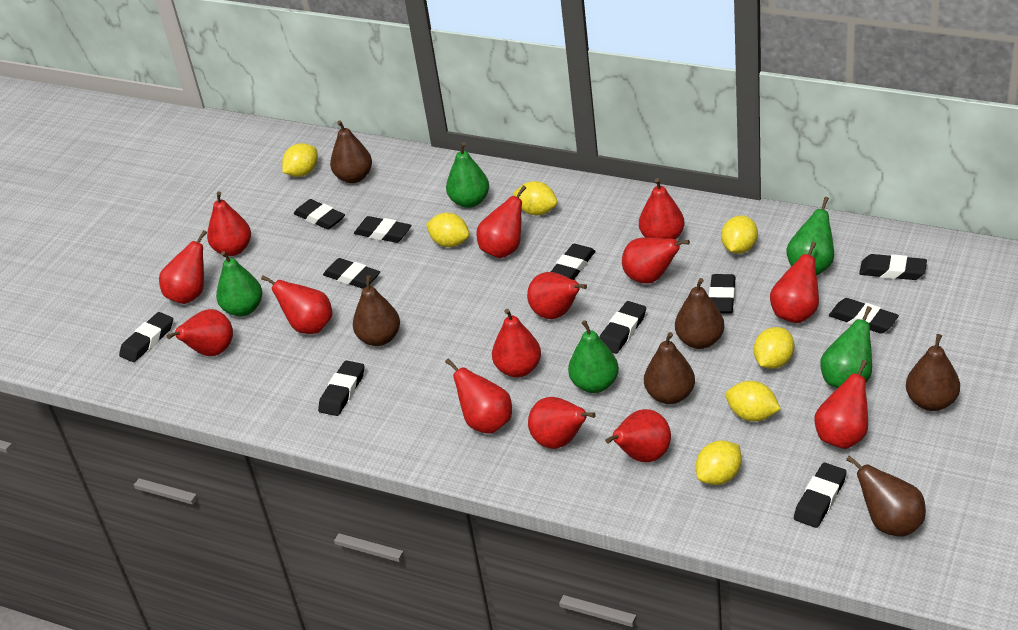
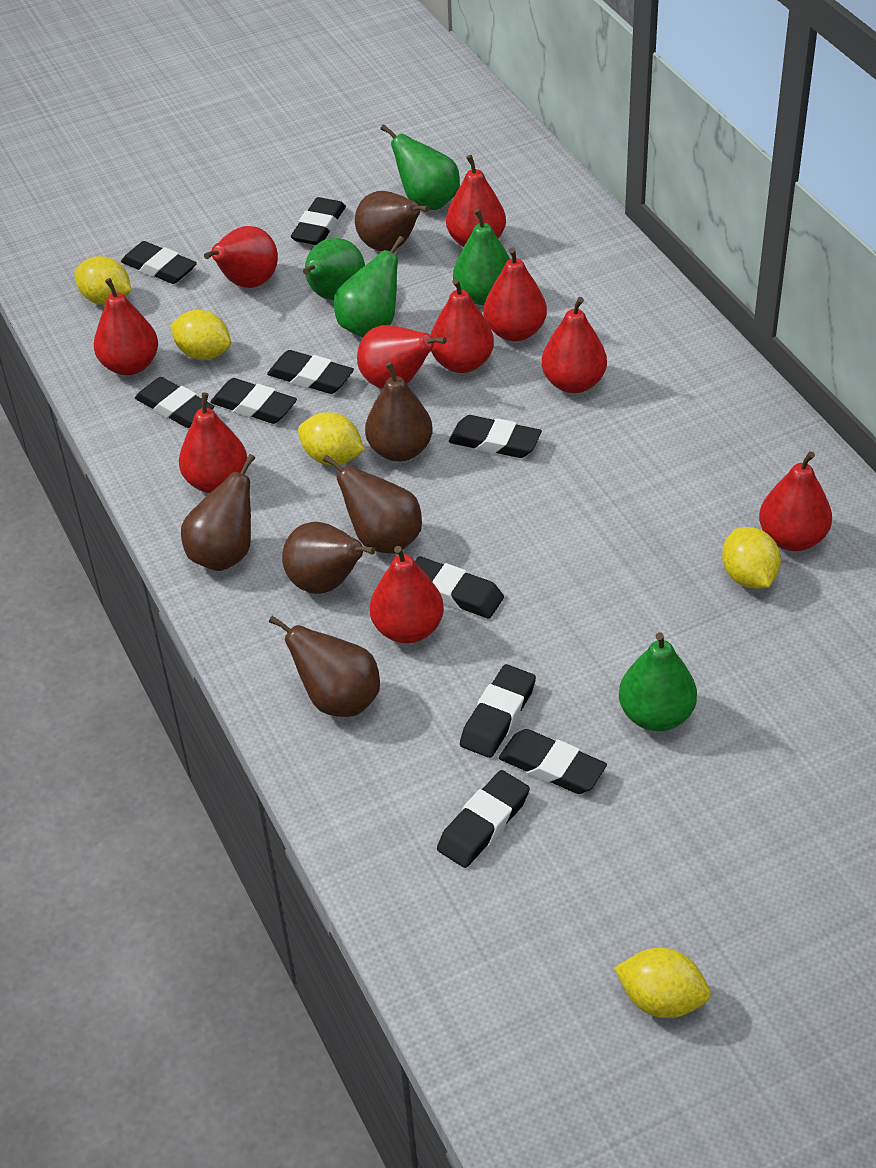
black eraser: [119,312,173,362] [294,199,345,230] [318,360,364,416] [323,258,380,289] [354,216,412,243] [551,244,595,280] [599,301,646,354] [709,274,736,314] [794,463,847,528] [829,298,899,334] [859,254,927,280] = 11 -> [121,241,197,284] [135,377,214,428] [210,378,297,424] [267,350,354,394] [291,197,346,245] [415,556,504,619] [437,770,530,868] [449,415,542,458] [460,664,536,758] [499,729,607,794] = 10
red pear: [159,230,207,304] [167,309,233,356] [207,191,251,256] [261,275,332,334] [445,359,512,434] [476,185,526,258] [492,309,541,377] [527,272,587,319] [528,397,596,449] [605,409,671,462] [622,237,690,284] [639,178,684,240] [770,242,819,323] [814,360,868,449] = 14 -> [94,278,158,375] [179,392,247,493] [204,226,278,288] [357,325,446,389] [370,546,444,643] [430,278,494,373] [446,155,506,247] [484,247,547,341] [542,297,607,393] [759,451,832,551] = 10
yellow lemon: [282,143,318,177] [426,213,469,247] [513,181,557,215] [696,440,742,485] [721,215,758,254] [726,381,781,421] [754,327,794,369] = 7 -> [75,256,131,305] [170,310,231,360] [298,412,365,465] [614,948,711,1018] [722,527,781,589] = 5

